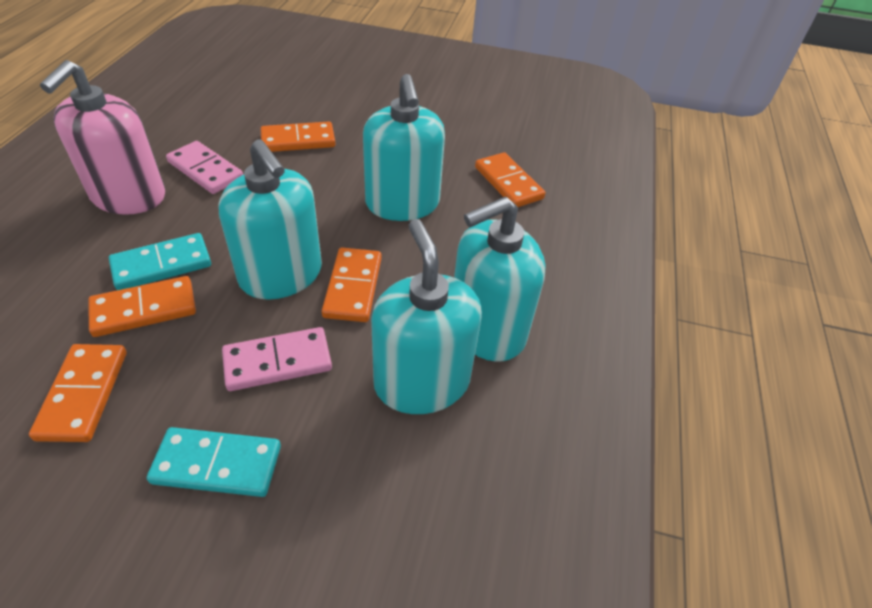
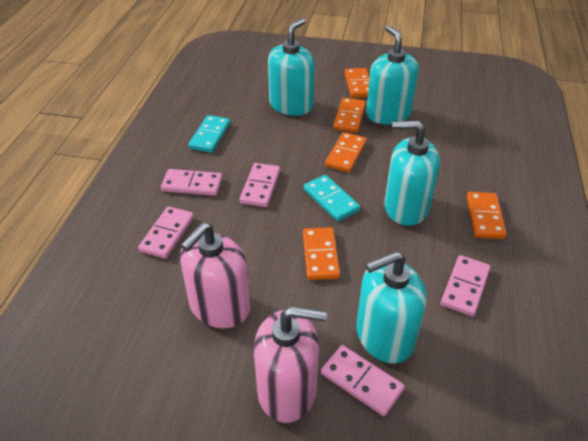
pink domino: [166,141,243,194] [222,327,332,391] = 2 -> [138,206,194,259] [161,169,222,196] [240,163,280,207] [321,345,405,416] [441,255,490,317] = 5
pink soap dispenser: [40,60,165,215] = 1 -> [180,223,250,328] [254,306,327,423] = 2

